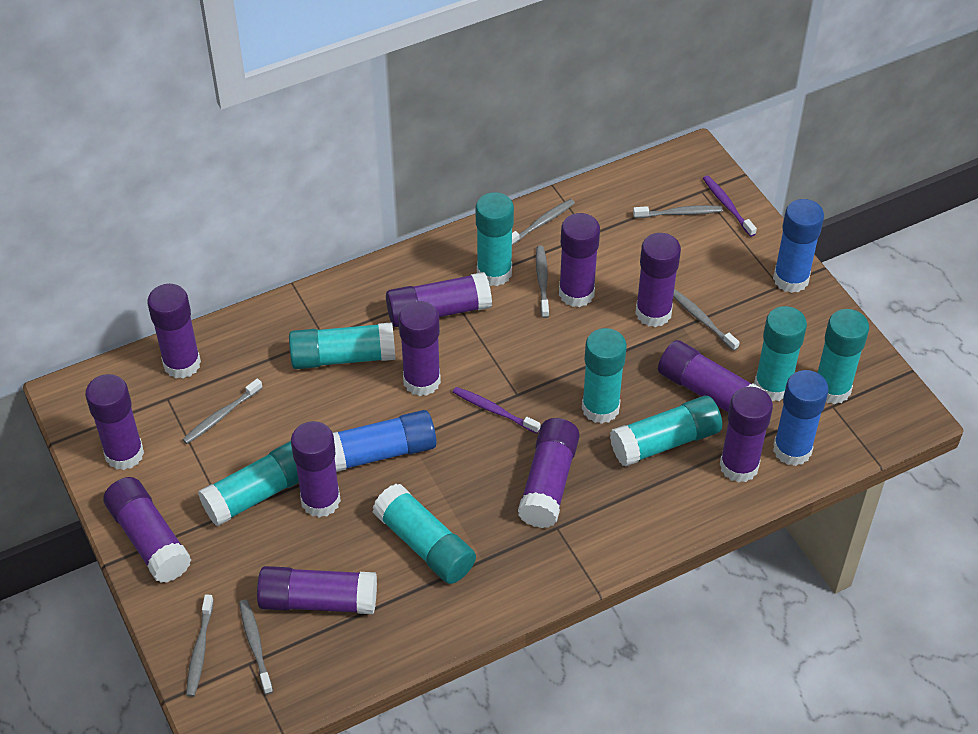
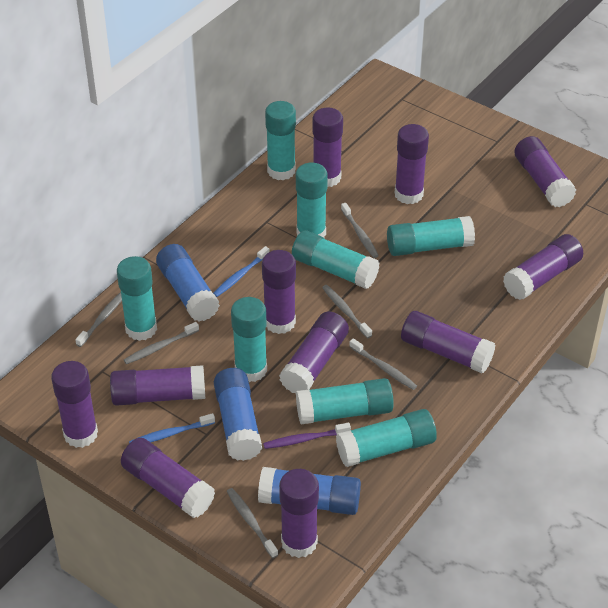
blue toothbrush: none = 0 -> [129,413,215,443] [213,246,269,297] = 2
grey toothbrush: [182,379,263,444] [186,595,214,697] [239,599,273,695] [512,199,575,245] [536,246,549,318] [633,205,723,218] [673,289,740,351] = 7 -> [75,292,122,347] [124,322,199,364] [227,488,278,558] [322,285,372,338] [341,203,379,258] [349,338,417,390] = 6
purple glue stick: [85,374,144,470] [103,477,192,583] [147,284,201,379] [257,566,377,614] [291,421,341,518] [386,272,492,327] [398,301,441,396] [518,418,580,528] [559,213,600,307] [635,233,681,327] [658,340,765,412] [720,387,773,483] = 12 -> [51,361,98,448] [110,365,205,406] [121,438,215,518] [262,250,296,334] [279,311,349,394] [279,469,319,558] [313,108,343,187] [395,124,429,204] [401,311,495,373] [503,234,583,300] [514,136,576,207] = 11
purple toothbrush: [453,387,541,434] [703,175,757,237] = 2 -> [263,423,351,449] = 1

